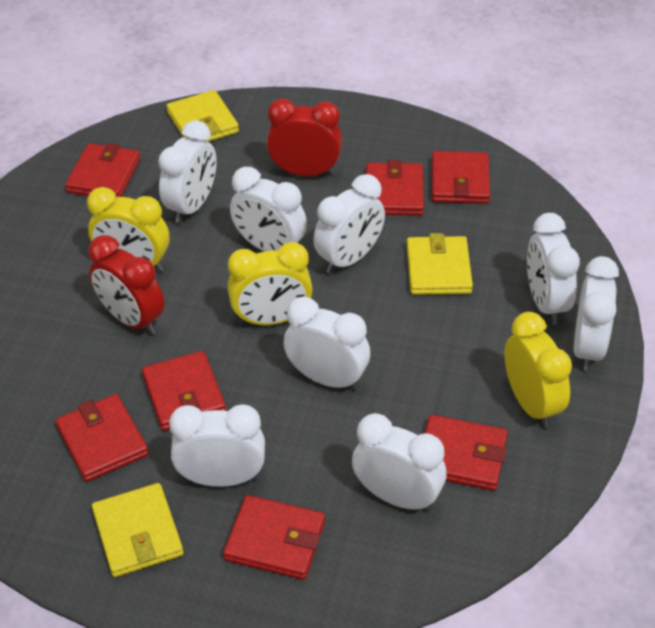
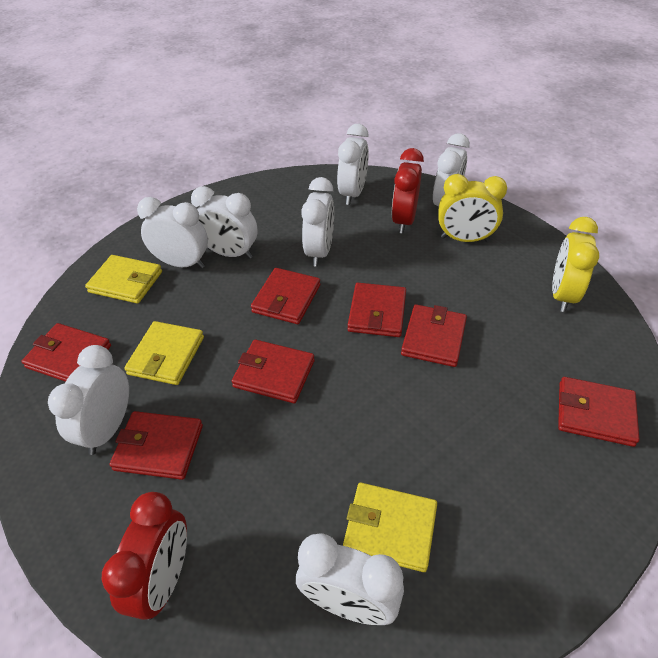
white clock: [158,120,217,223] [169,404,265,487] [230,167,307,252] [283,297,370,391] [313,174,385,274] [352,413,446,512] [527,213,580,325] [574,256,619,371] = 8 -> [48,345,129,455] [137,197,208,268] [191,186,257,259] [296,533,404,625] [301,177,334,267] [337,124,369,205] [433,134,470,215] = 7
yellow clock: [87,187,169,272] [228,242,313,325] [504,312,572,428] = 3 -> [438,174,507,242] [552,217,599,312] = 2

